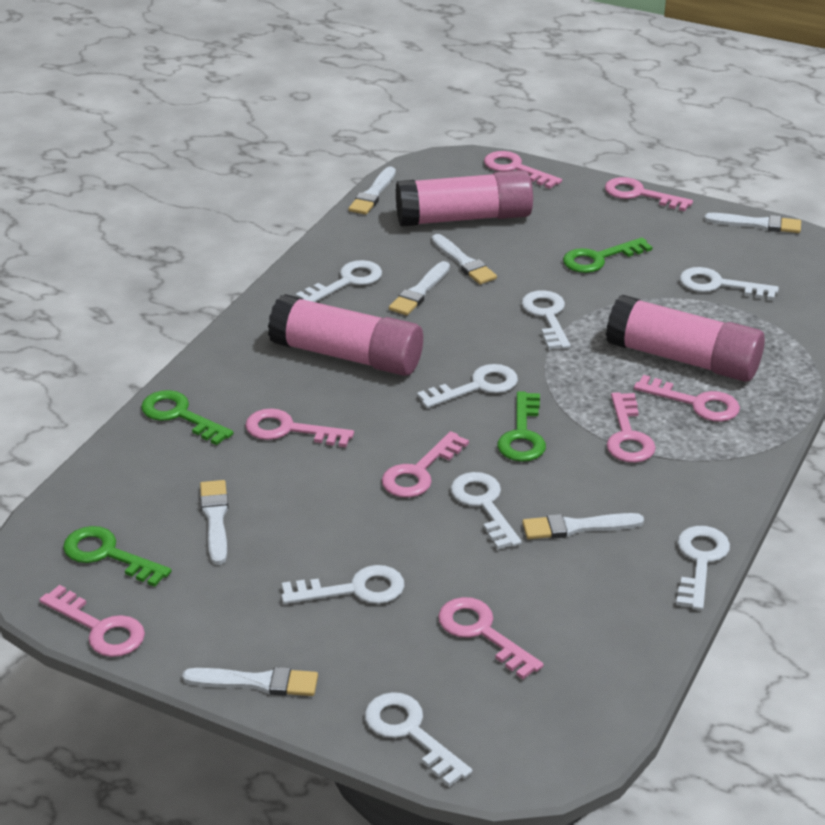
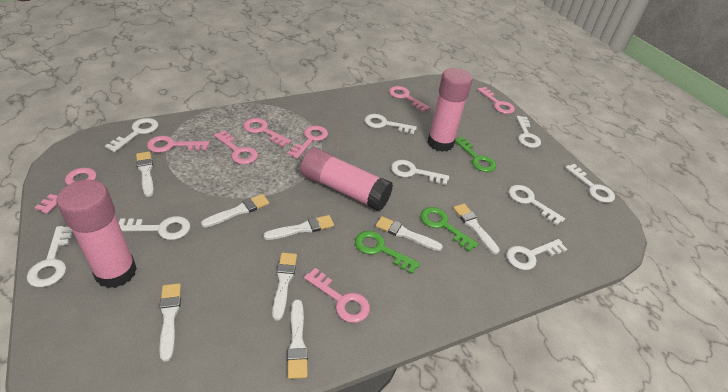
green key: [63,526,171,587] [141,390,234,445] [498,391,546,462] [563,238,652,273] = 4 -> [355,231,420,274] [420,207,478,252] [455,137,496,172] = 3
white brush: [182,667,318,696] [200,480,229,565] [349,167,396,215] [389,261,450,315] [431,234,497,284] [522,513,644,539] [704,213,801,233] = 7 -> [136,151,154,197] [159,283,181,362] [201,194,269,228] [263,215,334,240] [272,253,297,321] [287,299,308,379] [376,216,443,251] [453,204,500,254] = 8
white key: [281,565,405,604] [296,260,382,302] [365,692,472,787] [417,364,518,408] [451,472,522,550] [521,290,571,350] [676,526,730,610] [680,267,779,300] = 8 -> [27,226,73,287] [105,118,158,152] [119,216,190,240] [365,114,417,134] [391,160,449,185] [506,239,567,270] [509,185,565,225] [516,116,541,148] [565,164,615,203] = 9

